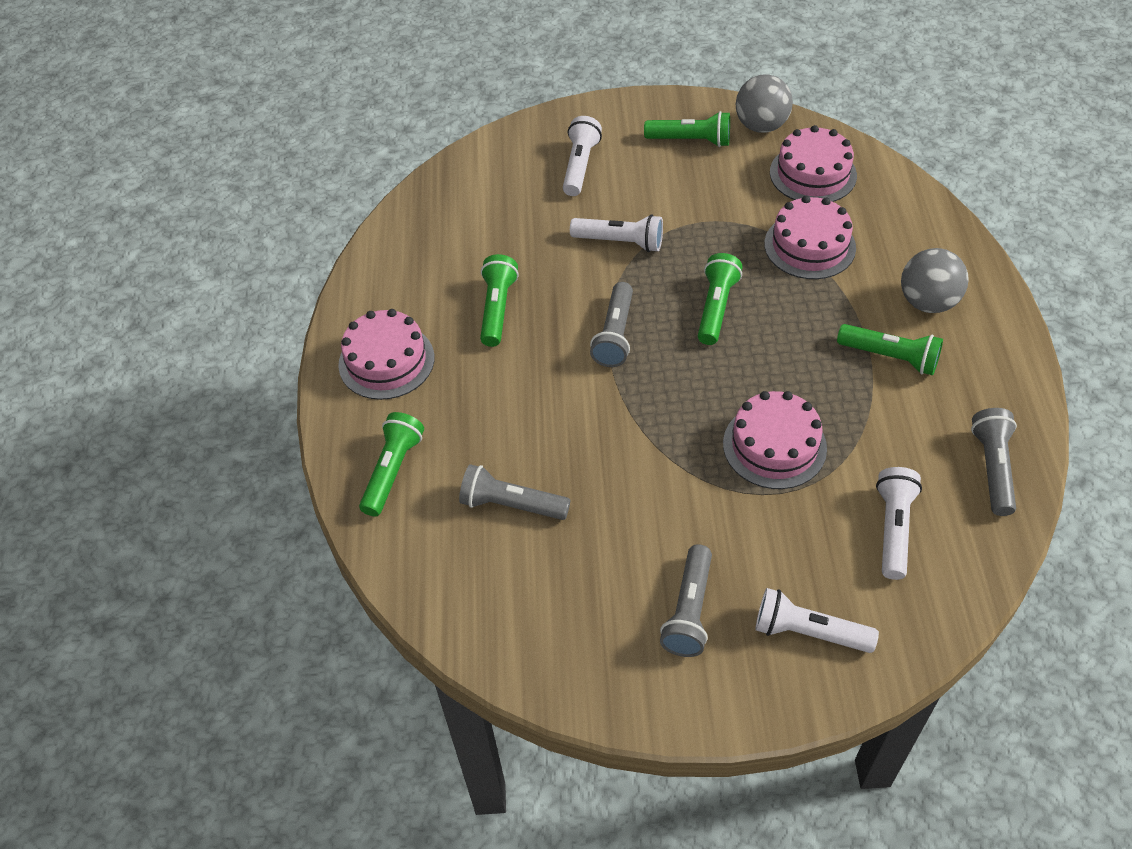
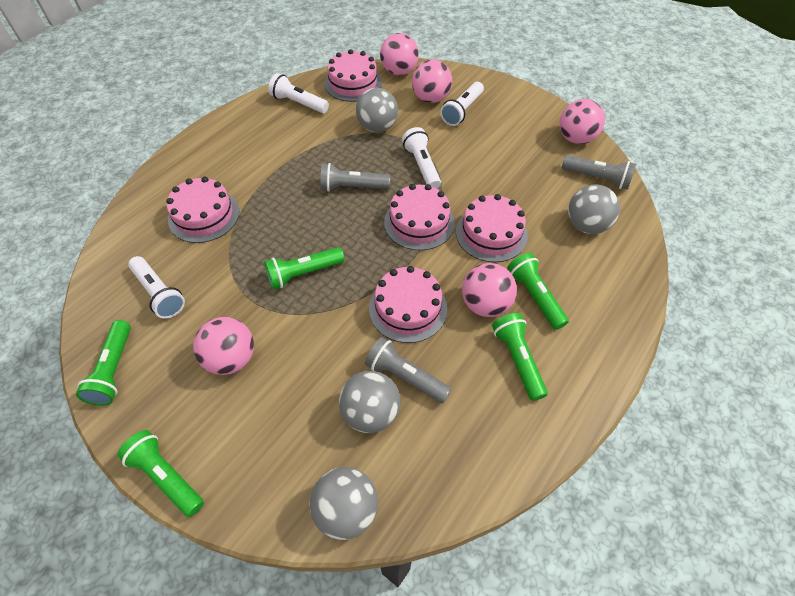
grey ball: [736,74,793,133] [901,248,969,313] = 2 -> [309,467,378,540] [339,371,400,433] [356,88,398,132] [568,184,620,234] = 4
grey flashlight: [459,464,570,520] [590,282,633,367] [660,544,712,657] [971,408,1017,516] = 4 -> [320,163,390,192] [365,337,452,403] [562,155,636,190] = 3
pink ball: none = 0 -> [193,317,254,375] [380,33,419,75] [412,59,452,103] [462,263,517,317] [559,99,605,144] = 5
pink cake: [338,309,434,400] [723,391,827,489] [764,196,856,279] [770,125,857,202] = 4 -> [166,177,239,243] [324,49,382,102] [369,266,447,343] [384,184,455,251] [456,194,528,262] = 5

